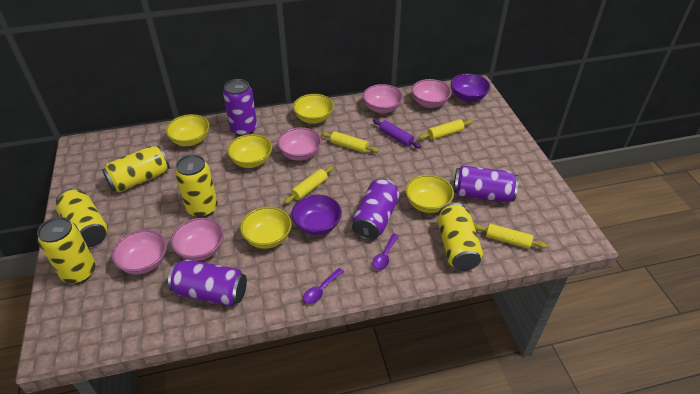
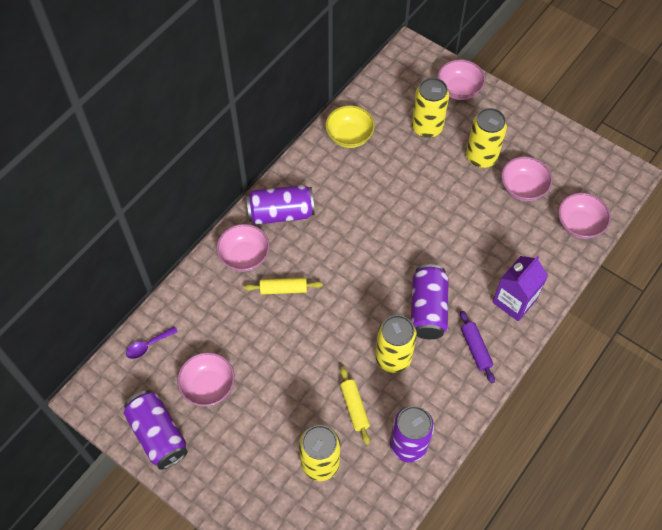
purple bowl: [292,194,342,235] [451,73,491,102] = 2 -> none = 0
purple carton: none = 0 -> [492,256,548,321] = 1
purple spoon: [303,268,344,304] [372,233,399,270] = 2 -> [126,326,178,359] = 1
yellow bowl: [166,114,210,146] [227,134,272,168] [240,207,292,249] [293,94,334,124] [405,175,454,213] = 5 -> [325,105,375,148] = 1
yellow can: [37,217,96,284] [56,188,108,247] [102,146,170,192] [175,155,218,218] [437,203,483,271] = 5 -> [299,425,340,481] [375,315,417,373] [412,78,449,138] [466,108,507,168] = 4
yellow rolling pin: [284,166,334,204] [321,131,379,153] [419,119,473,140] [474,224,548,249] = 4 -> [244,278,323,295] [340,367,370,445] = 2

